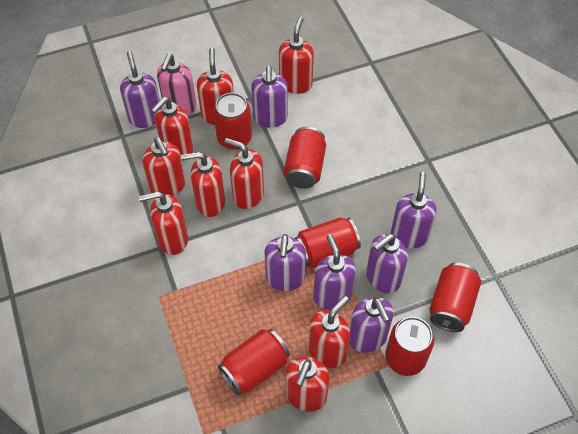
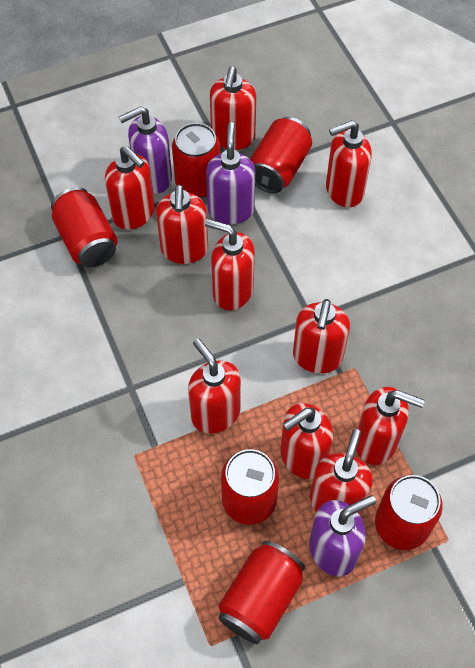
pink soap dispenser: [157,54,197,116] = 1 -> none = 0
purple soap dispenser: [120,51,160,128] [251,65,288,128] [264,234,306,291] [313,234,356,310] [349,297,394,353] [366,234,408,293] [391,172,437,249] = 7 -> [119,106,172,194] [206,122,255,225] [309,495,376,577] = 3
red soap dispenser: [139,191,188,255] [142,137,185,196] [151,97,194,156] [181,152,225,217] [197,48,234,125] [225,138,264,209] [279,17,314,94] [285,356,330,412] [308,296,350,368] = 9 -> [105,146,155,230] [156,184,208,264] [188,339,241,434] [205,219,255,310] [210,66,256,150] [280,403,333,479] [293,299,350,374] [310,429,373,515] [326,120,372,208] [356,387,425,465] = 10

